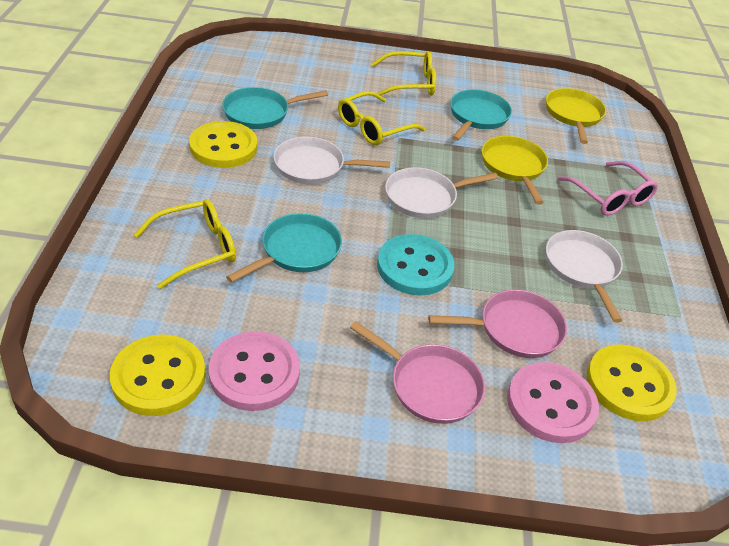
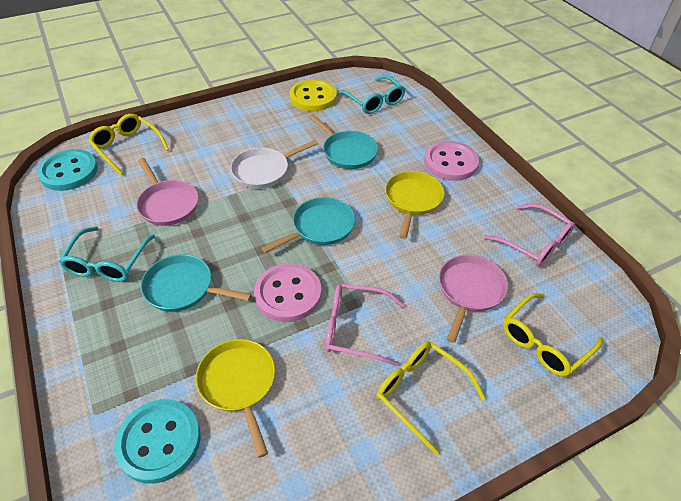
pink glasses: [557,161,658,216] = 1 -> [326,284,405,366] [484,204,575,267] = 2
turquoise button: [377,234,455,295] = 1 -> [37,149,98,191] [114,399,201,484] = 2
turquoise glasses: none = 0 -> [59,227,155,282] [337,75,405,114] = 2
white pan: [273,137,390,185] [385,167,498,218] [546,230,623,323] = 3 -> [231,140,318,189] = 1
yellow button: [110,335,206,416] [189,121,257,168] [586,344,677,421] = 3 -> [289,79,337,111] = 1

